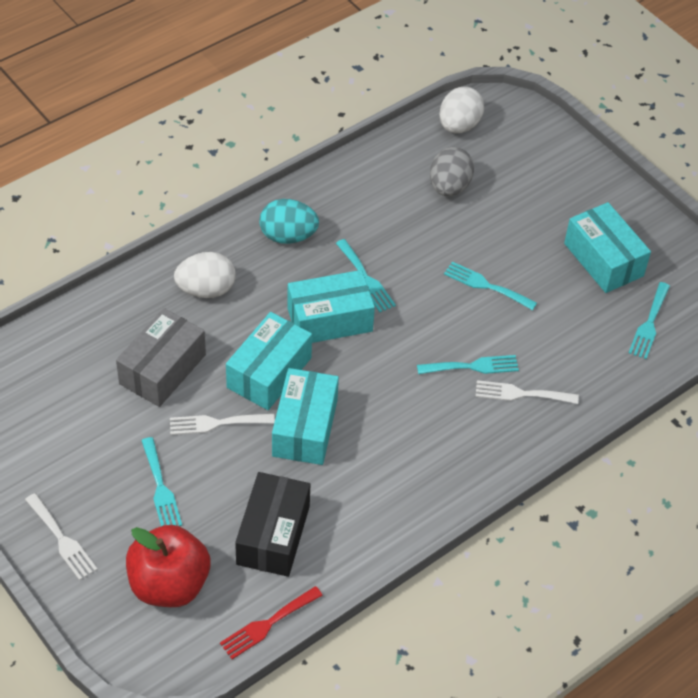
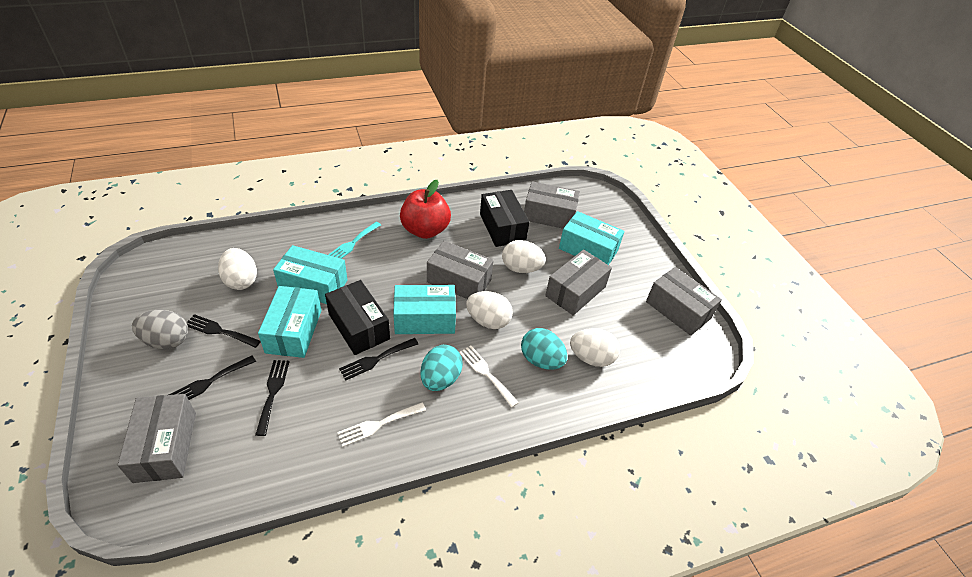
black box: [235,472,310,577] = 1 -> [325,280,390,355] [480,190,529,247] = 2
black fork: none = 0 -> [169,356,256,400] [187,314,261,348] [255,360,290,436] [339,338,418,381] = 4
grey box: [116,308,206,407] = 1 -> [117,394,196,483] [427,241,494,299] [524,181,580,229] [545,249,612,315] [646,267,722,336] = 5
red fork: [220,586,323,659] = 1 -> none = 0
turquoise egg: [259,199,319,244] = 1 -> [420,345,463,391] [521,328,568,369] = 2
turquoise fork: [141,437,182,526] [336,239,396,312] [417,355,519,374] [444,262,537,310] [629,282,670,359] = 5 -> [328,222,381,259] = 1
white egg: [174,252,236,298] [439,87,484,133] = 2 -> [218,248,257,290] [466,291,513,329] [502,240,546,273] [570,328,620,367] = 4
white fork: [25,493,98,580] [170,414,275,435] [476,380,579,404] = 3 -> [337,403,426,447] [459,345,519,408] = 2

